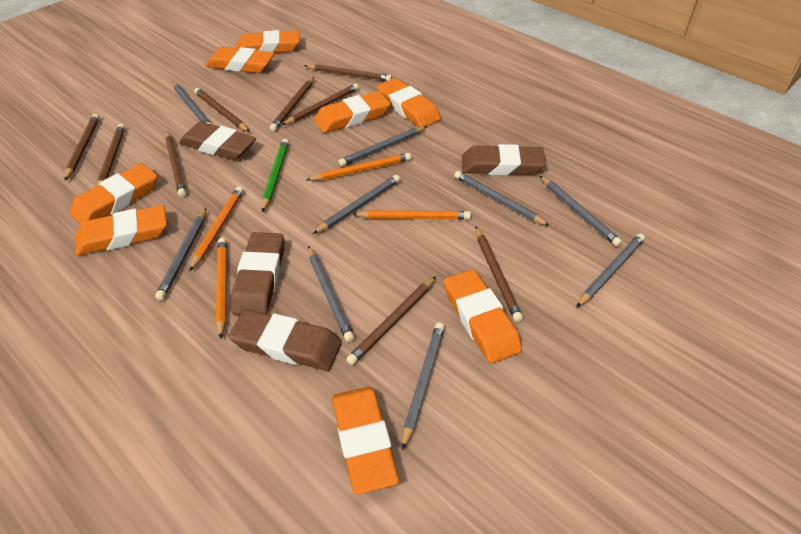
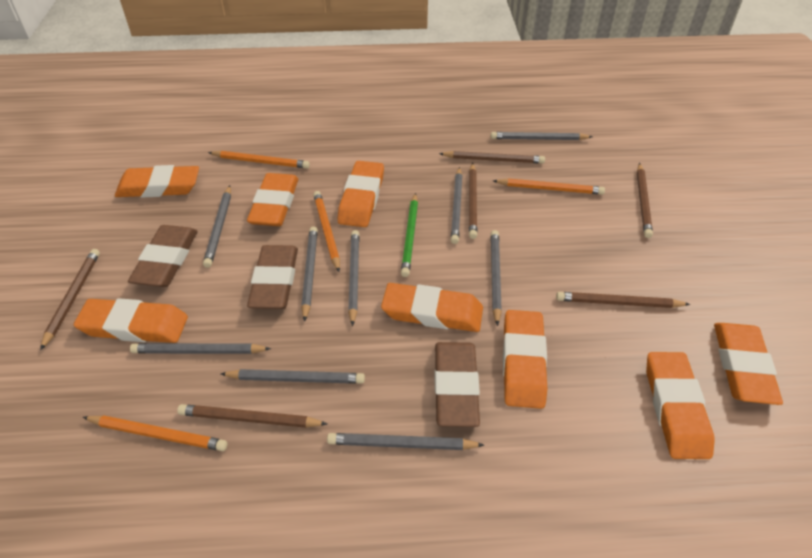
brown eraser: [179,122,256,160] [229,309,342,371] [231,232,284,315] [462,144,546,175] = 4 -> [128,225,198,287] [247,245,298,309] [434,342,480,427] = 3
brown pencil: [64,114,100,181] [97,124,125,186] [165,131,186,197] [194,88,250,132] [270,77,314,131] [282,83,359,125] [304,64,392,81] [346,276,436,365] [476,227,523,322] = 9 -> [40,249,100,350] [177,404,327,428] [439,151,545,164] [469,163,478,239] [556,292,690,308] [637,163,653,238] = 6

